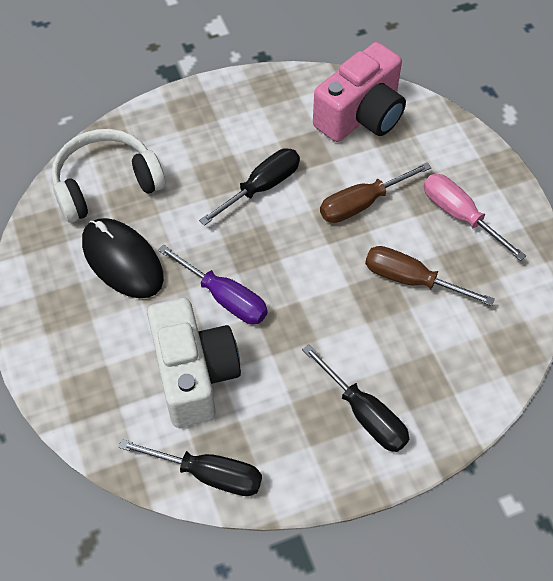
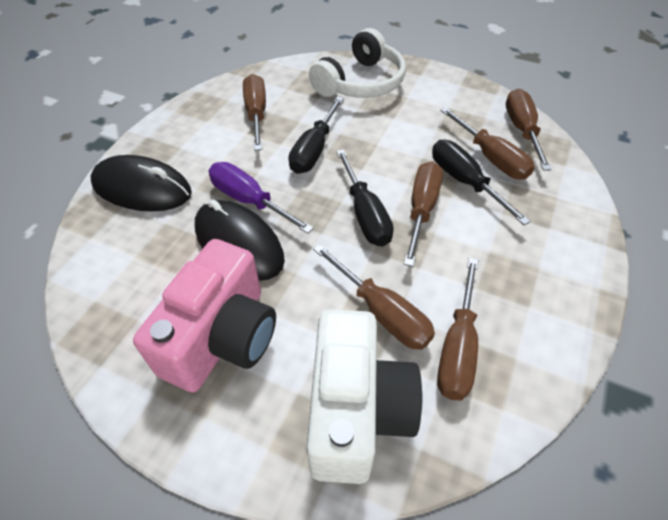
black mouse: [82,218,164,298] = 1 -> [91,155,192,211] [195,200,285,281] = 2
brown screwdriver: [320,162,432,223] [365,246,495,306] = 2 -> [243,74,266,151] [313,244,435,350] [404,161,443,267] [437,257,479,400] [440,107,535,179] [506,89,552,170] = 6
pink screwdriver: [424,174,526,261] = 1 -> none = 0

